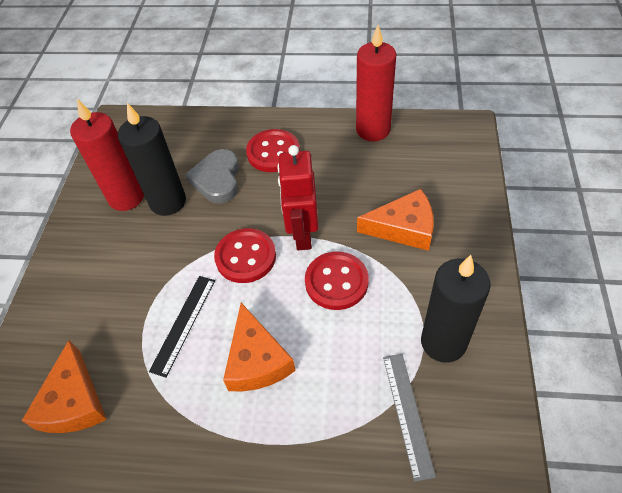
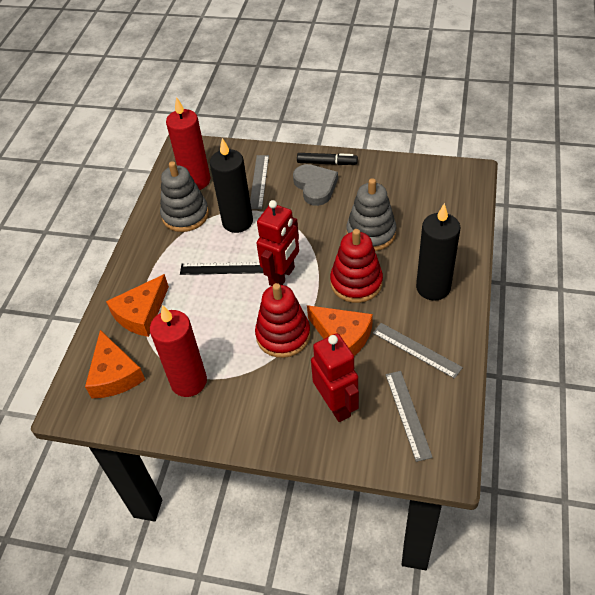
black marker: none = 0 -> [297,153,358,165] = 1
grey ruler: [383,354,436,482] = 1 -> [250,155,269,209] [373,323,463,379] [386,371,433,462] = 3
grey stacking toy: none = 0 -> [160,161,209,232] [346,178,396,251] = 2
red button: [214,228,276,283] [246,129,300,172] [305,252,369,310] = 3 -> none = 0
red robot: [277,145,319,250] = 1 -> [256,200,299,286] [311,333,359,422] = 2
red stacking toy: none = 0 -> [255,283,311,358] [330,229,383,303] = 2

